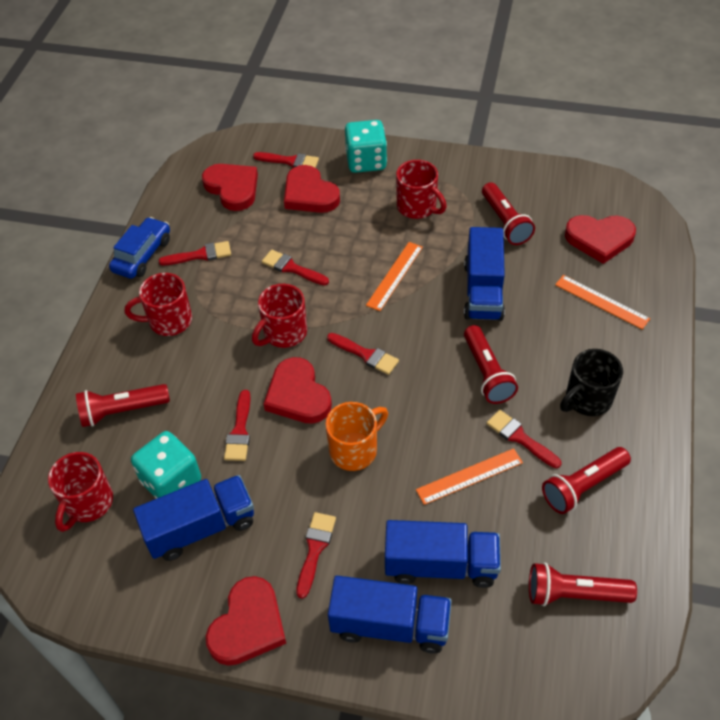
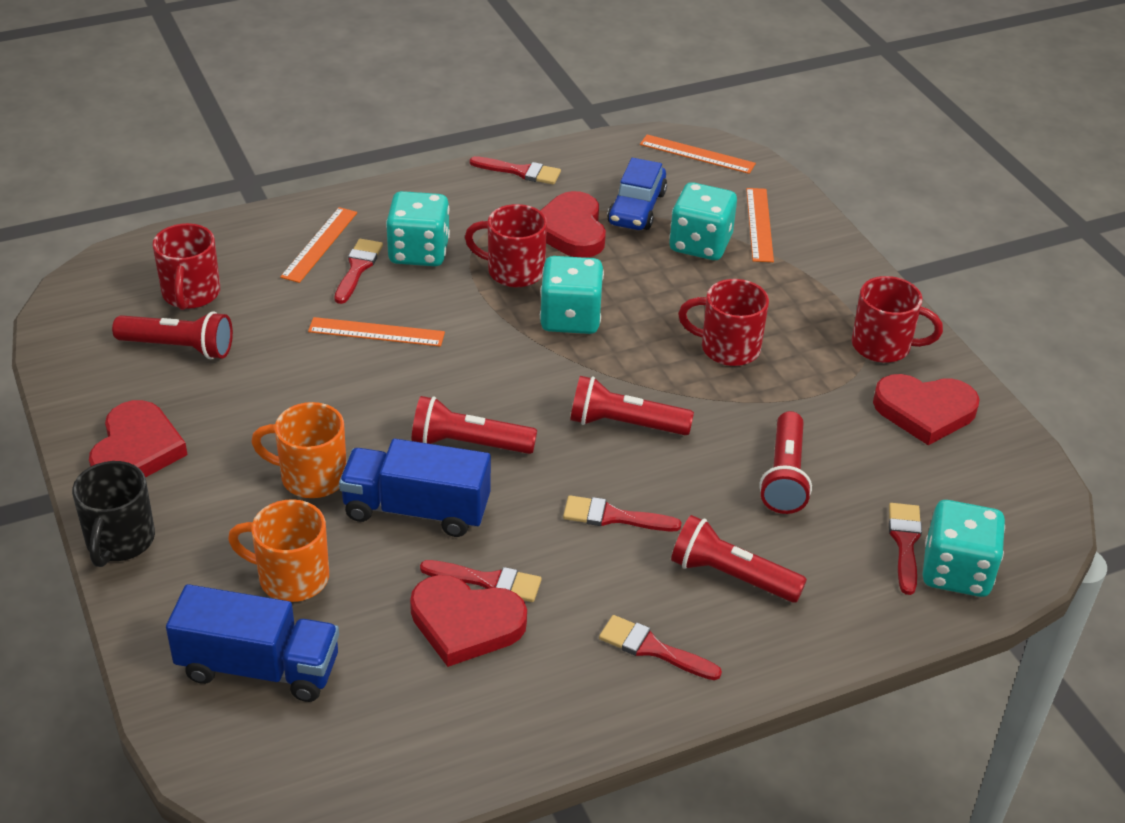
blue truck: [133,475,254,561] [328,576,452,654] [385,520,501,588] [464,227,505,321] = 4 -> [166,584,339,702] [339,439,491,537] = 2
orange mug: [325,402,388,471] = 1 -> [228,499,329,602] [251,402,346,498] = 2
orange ruler: [366,242,423,311] [416,448,523,505] [555,275,650,330] = 3 -> [280,207,357,283] [308,317,445,347] [640,134,756,174] [746,188,774,262] = 4
red brush: [158,241,231,265] [224,390,251,461] [253,152,319,168] [262,250,329,286] [296,512,336,599] [327,333,399,375] [486,410,561,468] = 7 -> [334,239,383,304] [420,560,542,602] [470,156,561,185] [563,495,682,531] [599,615,722,680] [889,503,922,595] = 6
red heart: [202,164,258,211] [206,576,286,666] [264,357,332,424] [284,165,340,213] [565,215,636,264] = 5 -> [89,400,188,478] [410,575,527,667] [540,191,606,258] [873,374,980,445] = 4
turquoise dice: [131,431,201,499] [345,120,387,173] = 2 -> [386,191,450,266] [540,256,604,334] [669,182,737,260] [923,500,1005,597] = 4

